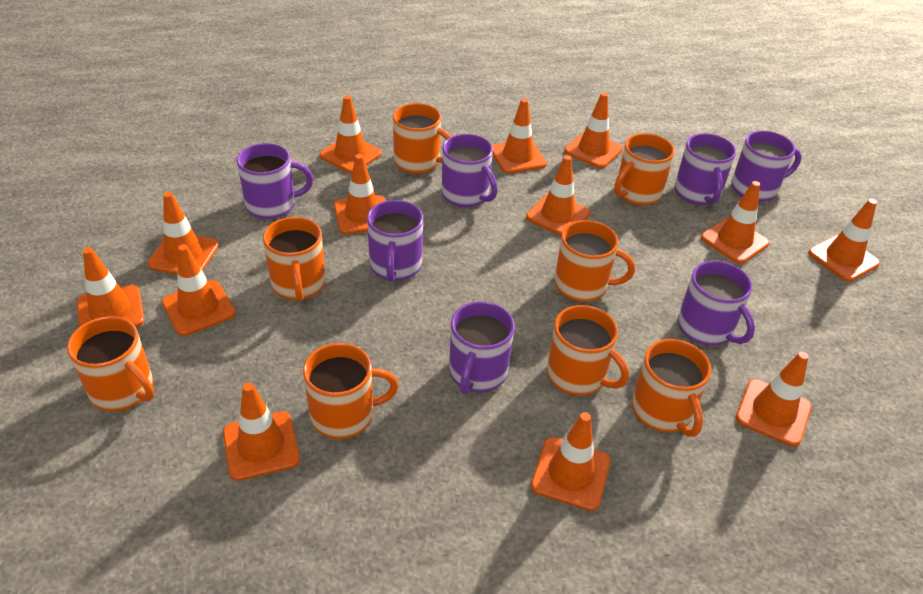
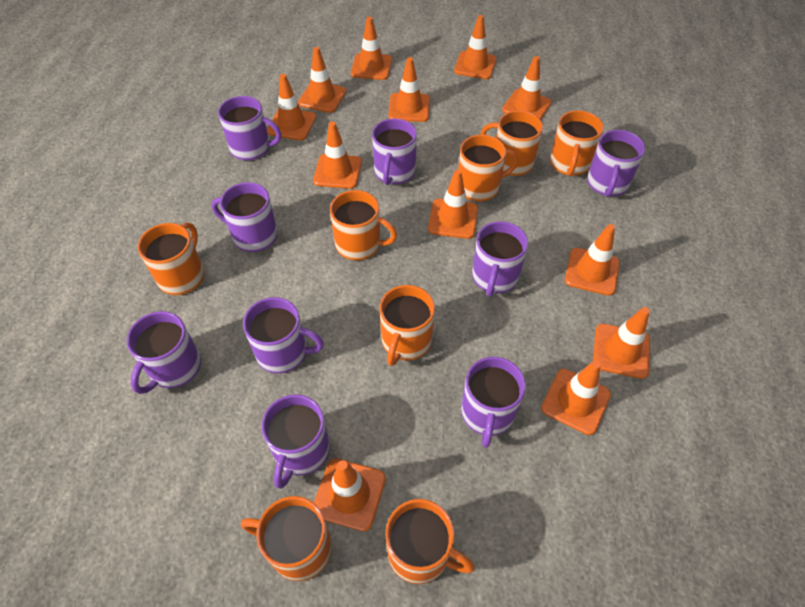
orange traffic cone: [77,247,144,328] [147,192,219,275] [162,244,236,336] [223,383,300,481] [319,95,382,173] [334,154,385,234] [492,98,547,174] [526,155,590,236] [531,412,610,511] [564,92,623,168] [701,181,769,264] [736,351,811,447] [808,199,880,282] = 13 -> [267,74,316,141] [298,47,346,113] [313,121,362,189] [314,458,386,531] [351,16,392,80] [389,57,430,122] [428,170,478,239] [454,15,497,79] [502,56,552,120] [541,360,611,435] [565,224,620,296] [593,307,650,379] = 12
purple mug: [237,143,313,219] [367,200,423,282] [441,134,498,207] [449,301,515,395] [675,133,736,205] [678,261,755,346] [731,131,802,202] = 7 -> [127,311,201,394] [211,182,278,252] [218,96,281,160] [243,297,324,374] [261,394,330,489] [372,118,417,185] [461,357,526,448] [472,221,528,297] [587,130,645,197] = 9

